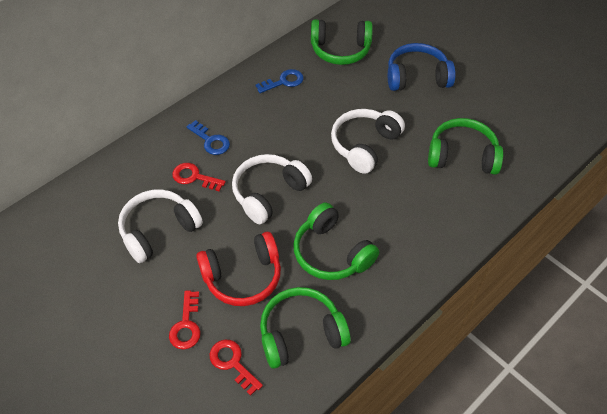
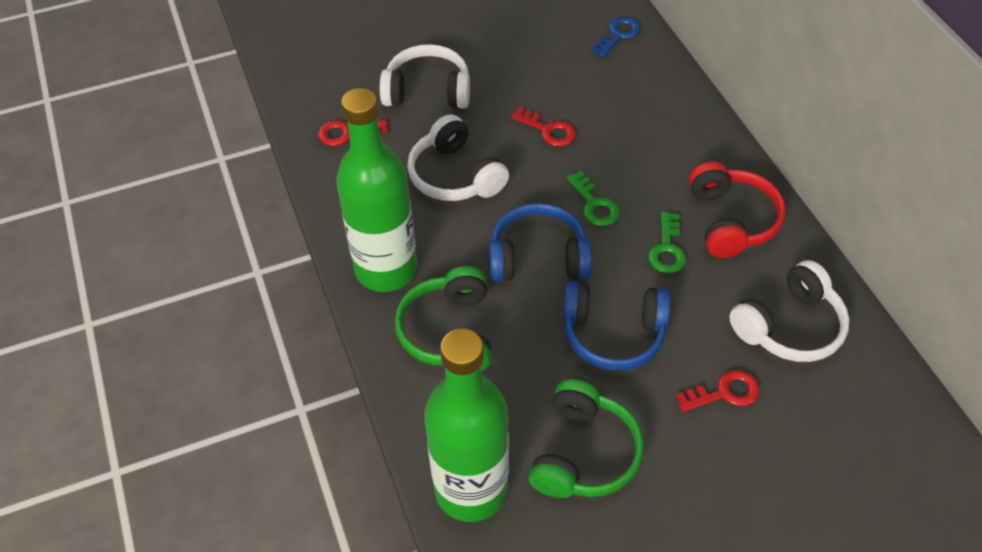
blue headphones: [388,43,456,91] = 1 -> [489,203,592,282] [563,281,671,370] = 2
blue key: [186,120,230,155] [256,69,304,93] = 2 -> [592,17,641,58] = 1
green bottle: none = 0 -> [336,88,417,292] [424,328,509,522] = 2
green headphones: [260,287,351,369] [293,202,379,280] [311,19,373,65] [428,118,503,175] = 4 -> [395,266,492,371] [529,379,644,498] = 2
green key: none = 0 -> [567,171,620,226] [648,212,686,273] = 2

